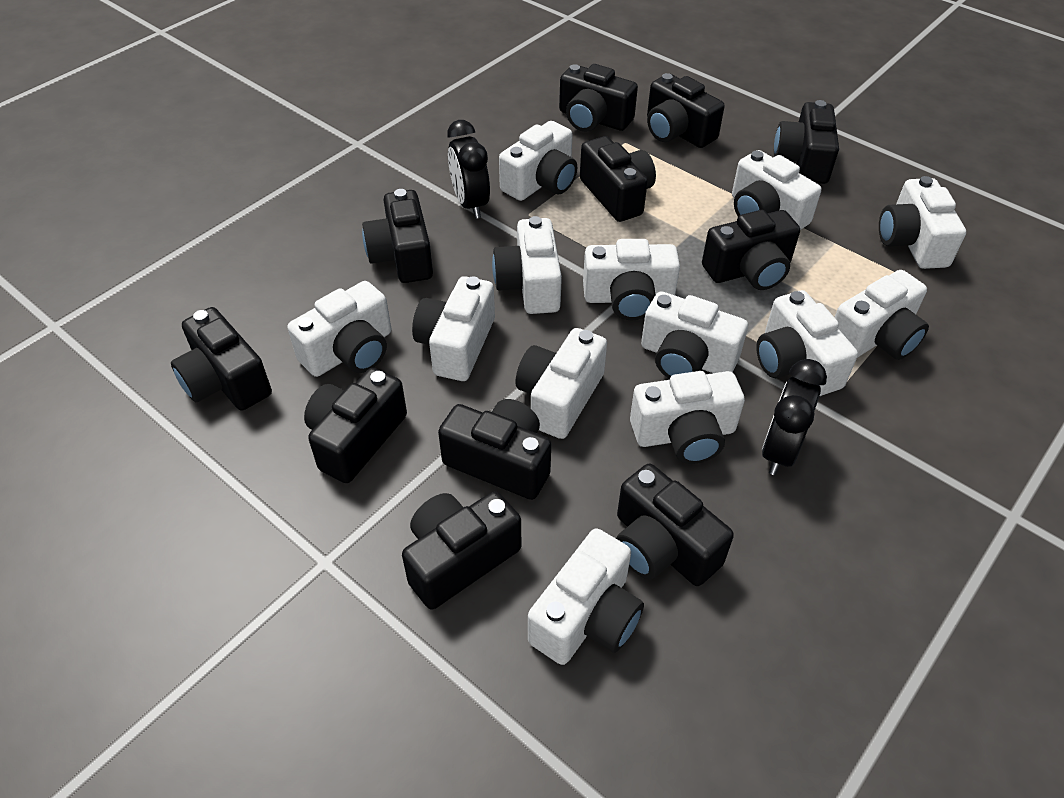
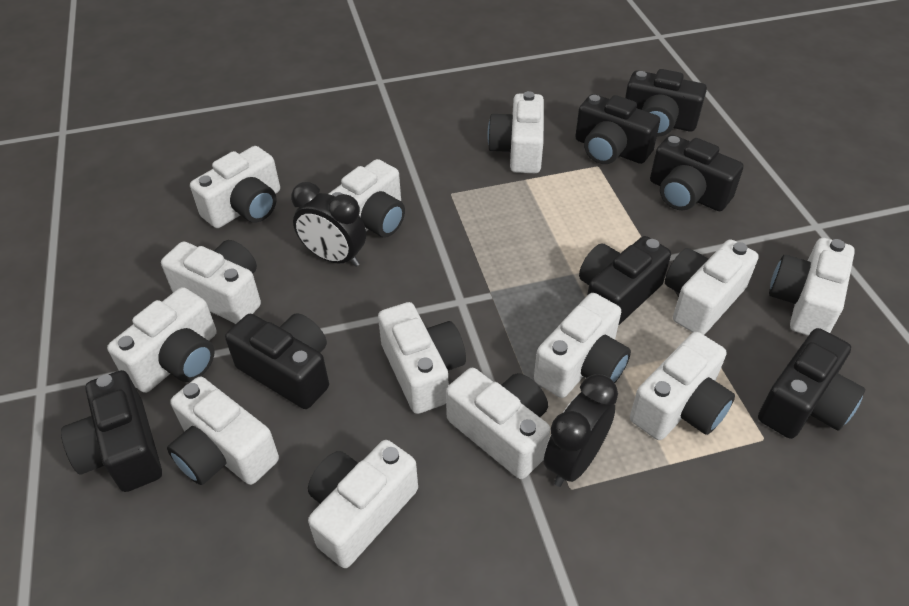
black camera: [171,307,272,410] [304,368,407,483] [362,189,433,283] [402,491,521,610] [438,399,551,500] [559,64,638,132] [580,136,656,222] [616,464,734,586] [647,73,724,148] [702,210,800,290] [774,100,839,184] = 11 -> [61,370,162,492] [225,313,329,409] [575,94,660,164] [579,236,671,326] [625,69,707,137] [650,135,744,211] [758,328,865,439] = 7

